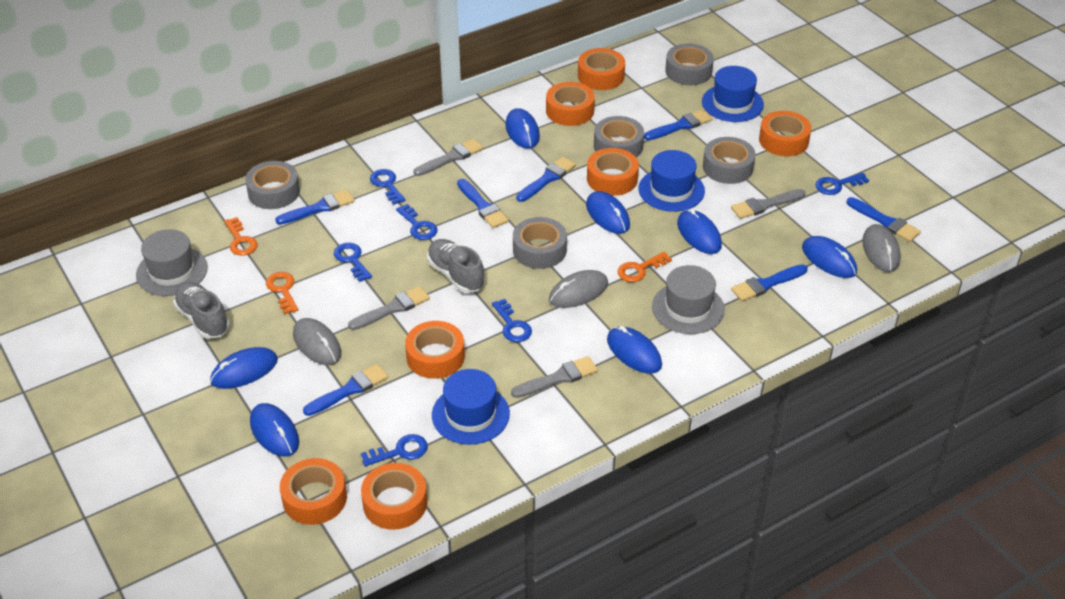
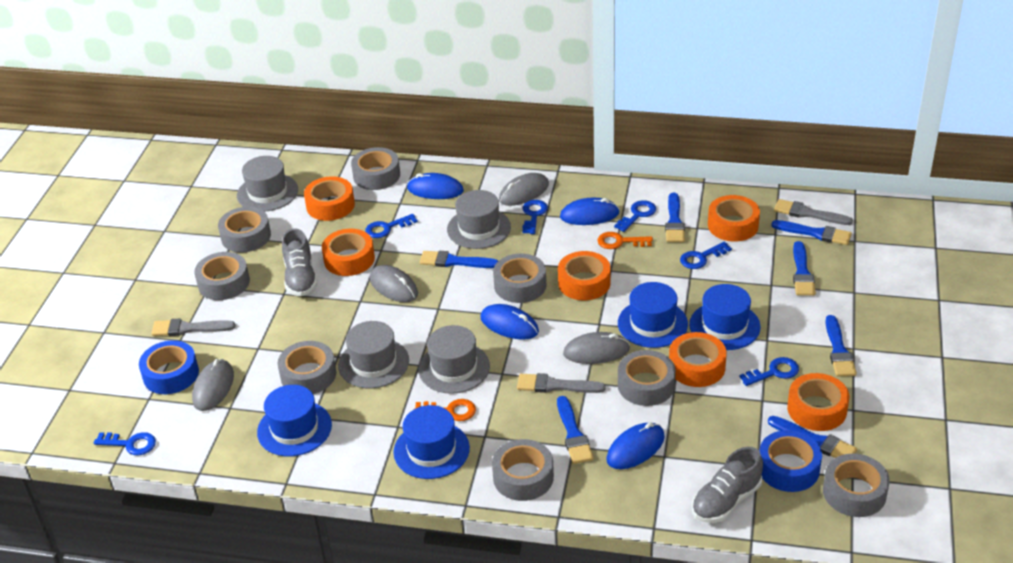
blue hat: [432,369,510,445] [638,150,705,212] [702,66,764,122] = 3 -> [257,385,332,456] [393,405,470,479] [618,282,688,348] [689,284,761,350] = 4
blue mouse: [210,347,278,389] [250,403,299,457] [505,108,540,149] [586,191,630,234] [607,326,662,374] [677,208,722,254] [802,236,857,278] = 7 -> [407,173,464,199] [480,304,539,340] [560,198,619,225] [606,422,665,469] = 4
blue tape: none = 0 -> [139,340,199,394] [759,430,822,492] = 2
grey brush: [348,286,430,330] [413,138,483,176] [511,356,598,398] [731,189,806,219] = 4 -> [151,319,236,336] [517,373,606,393] [774,199,853,225] = 3
grey hat: [136,229,208,296] [652,265,725,334] = 2 -> [237,156,298,212] [338,321,409,388] [418,325,490,394] [447,190,511,249] = 4
grey mouse: [293,318,342,365] [549,270,608,308] [862,224,901,272] = 3 -> [192,359,234,411] [370,265,418,302] [499,173,549,206] [563,332,630,364] = 4
grey tape: [245,161,300,209] [513,217,567,269] [594,116,644,157] [665,43,714,85] [703,137,755,184] = 5 -> [194,252,250,300] [218,207,271,252] [277,341,336,394] [351,147,400,190] [492,439,554,501] [493,253,546,303] [618,350,676,406] [823,454,890,517] = 8
orange key: [224,217,258,256] [266,272,298,314] [617,252,672,282] = 3 -> [414,399,476,421] [597,232,653,249] = 2
orange tape: [280,458,347,525] [361,463,427,530] [405,321,465,379] [546,82,595,126] [578,48,625,90] [587,148,639,196] [759,111,811,156] = 7 -> [304,176,355,221] [322,229,375,276] [558,251,611,300] [669,332,727,387] [708,195,760,242] [787,373,849,431] = 6

